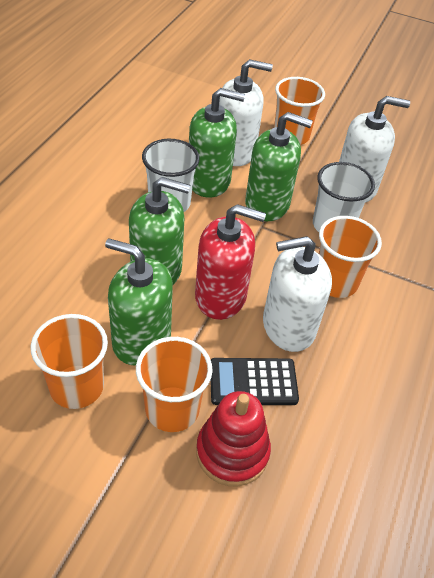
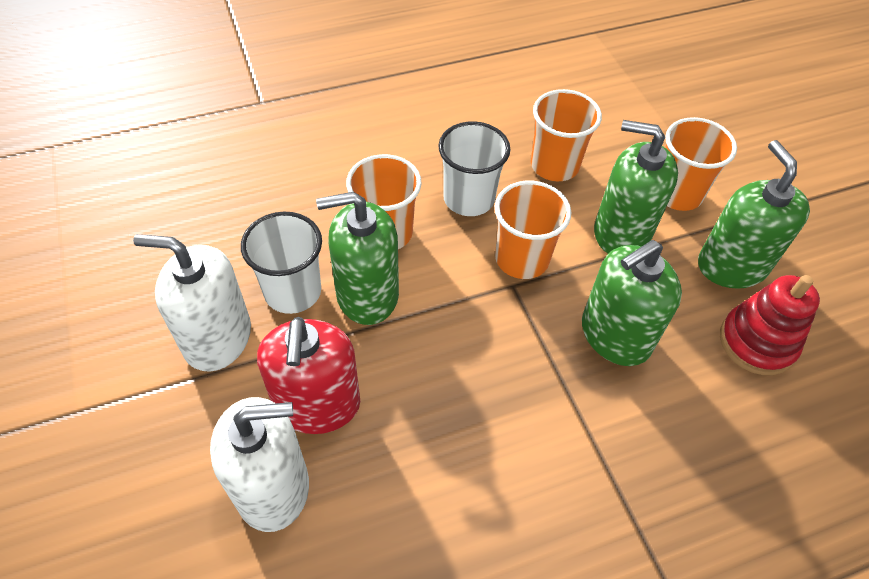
black calculator: [210,358,299,405] = 1 -> none = 0
white soap dispenser: [219,59,273,166] [263,236,332,352] [339,96,410,202] = 3 -> [133,234,251,372] [210,397,309,532] = 2

